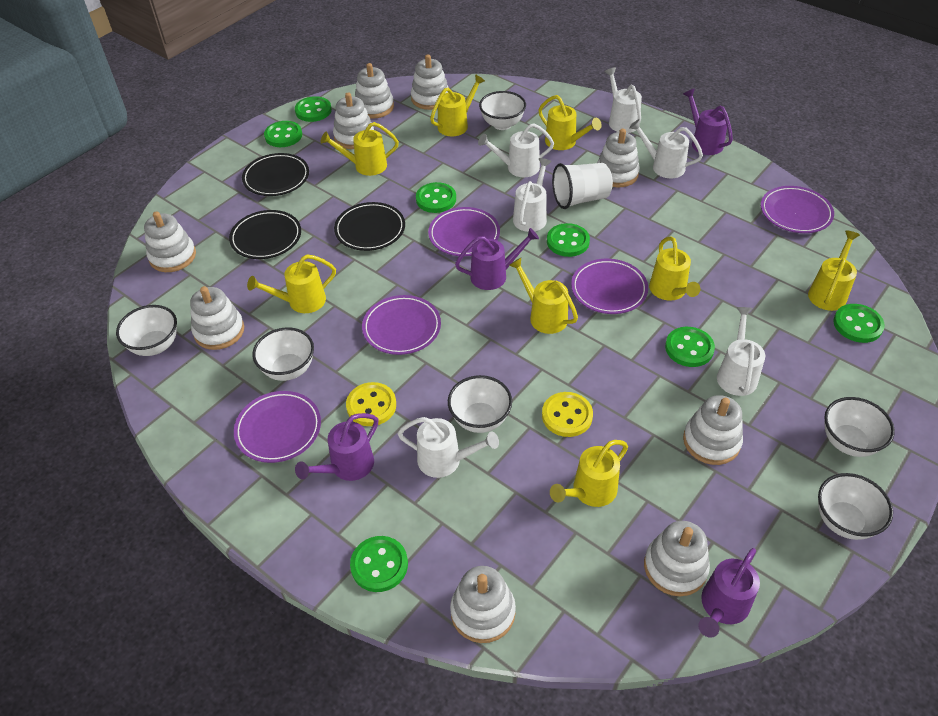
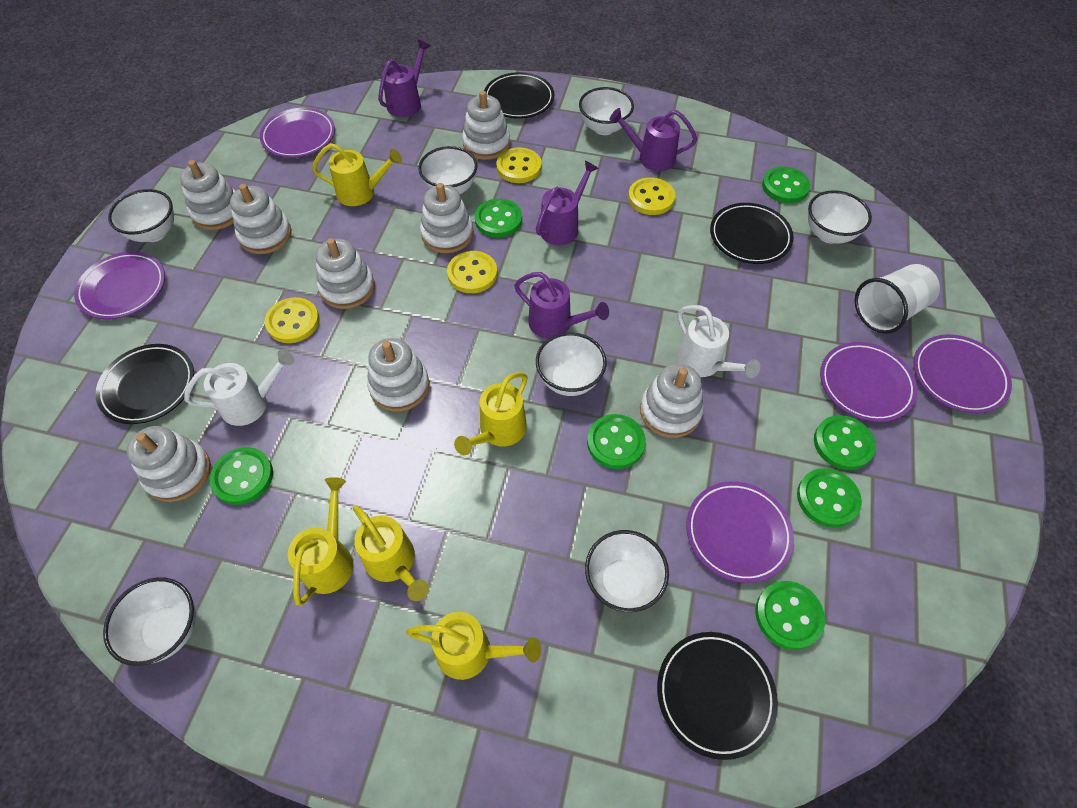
black plate: [229,210,301,259] [242,153,309,196] [334,202,405,251] = 3 -> [95,344,194,424] [484,72,554,119] [657,632,778,760] [710,203,794,264] = 4
white bowl: [116,305,177,356] [252,328,314,381] [448,375,512,433] [479,91,526,130] [818,473,893,540] [824,397,895,457] = 6 -> [103,577,196,666] [108,189,174,242] [418,146,478,194] [536,332,607,396] [579,87,634,135] [585,530,669,612] [808,190,872,244] = 7
white stacking toy: [144,211,196,272] [190,286,244,350] [333,93,374,149] [355,63,394,119] [411,55,449,110] [450,566,516,643] [597,129,640,187] [644,521,710,596] [683,395,743,465] = 9 -> [127,426,211,502] [180,160,235,230] [230,184,292,254] [316,238,375,309] [367,338,429,412] [420,183,474,253] [462,91,510,160] [640,363,704,438] = 8
white watering can: [397,417,499,478] [478,123,554,177] [513,158,551,232] [605,67,642,133] [629,119,703,178] [717,307,765,396] = 6 -> [184,349,295,426] [677,305,760,378] = 2
yellow button: [346,382,396,426] [542,392,593,437] = 2 -> [265,297,320,343] [447,251,497,293] [497,147,541,183] [628,177,675,215] = 4
yellow watering can: [247,254,336,313] [321,122,399,176] [430,74,485,136] [509,258,578,334] [538,95,602,150] [550,440,628,507] [649,236,700,301] [808,230,860,311] = 8 -> [288,477,353,606] [312,143,402,206] [353,505,429,601] [406,612,541,680] [454,372,527,455] = 5

